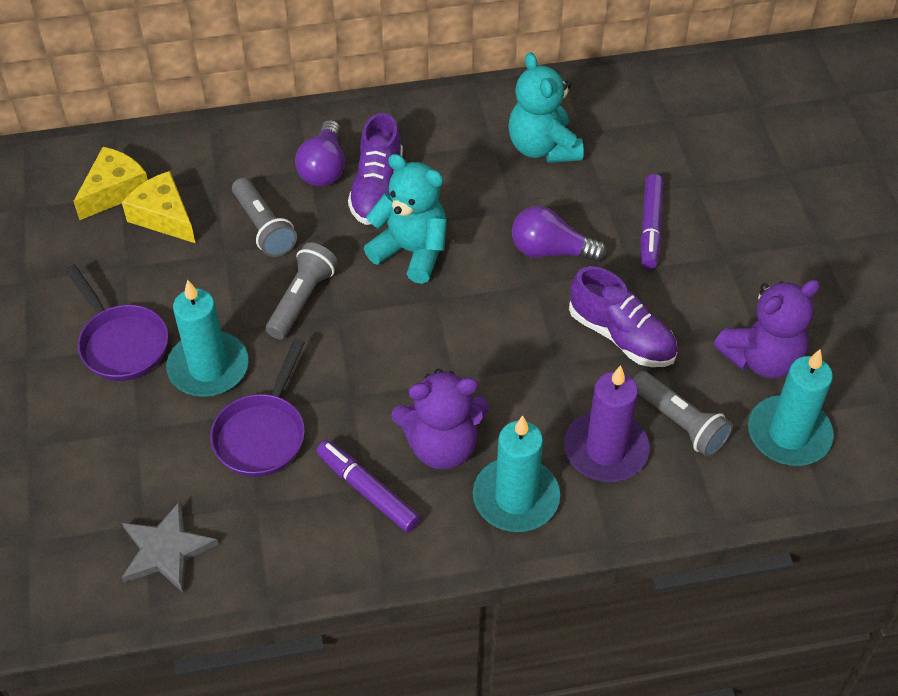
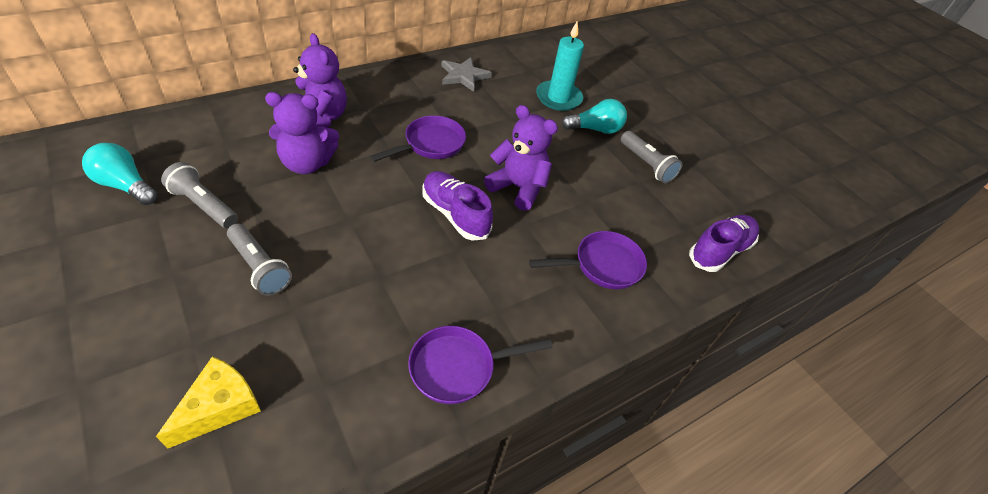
purple candle: [564,365,650,482] = 1 -> none = 0
purple light bulb: [295,120,345,186] [512,206,607,262] = 2 -> none = 0
purple marker: [316,440,420,532] [640,174,663,269] = 2 -> none = 0
purple pan: [65,264,168,381] [210,338,305,477] = 2 -> [370,116,466,162] [408,326,553,404] [529,231,647,290] = 3
purple teddy bear: [392,369,489,469] [714,280,821,378] = 2 -> [265,92,339,174] [293,33,347,128] [484,105,558,211] = 3
turquoise candle: [166,280,249,397] [473,415,560,532] [748,349,834,466] = 3 -> [536,22,584,111] = 1
turquoise light bulb: none = 0 -> [82,143,158,205] [562,99,627,134] = 2
turquoise teddy bear: [364,154,447,284] [509,52,584,163] = 2 -> none = 0
yellow cheese: [73,147,148,220] [122,171,195,243] = 2 -> [156,357,261,449] = 1

